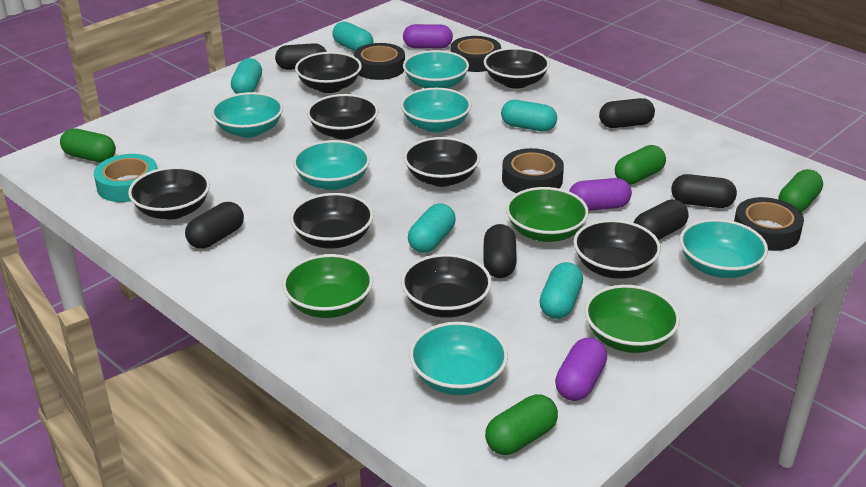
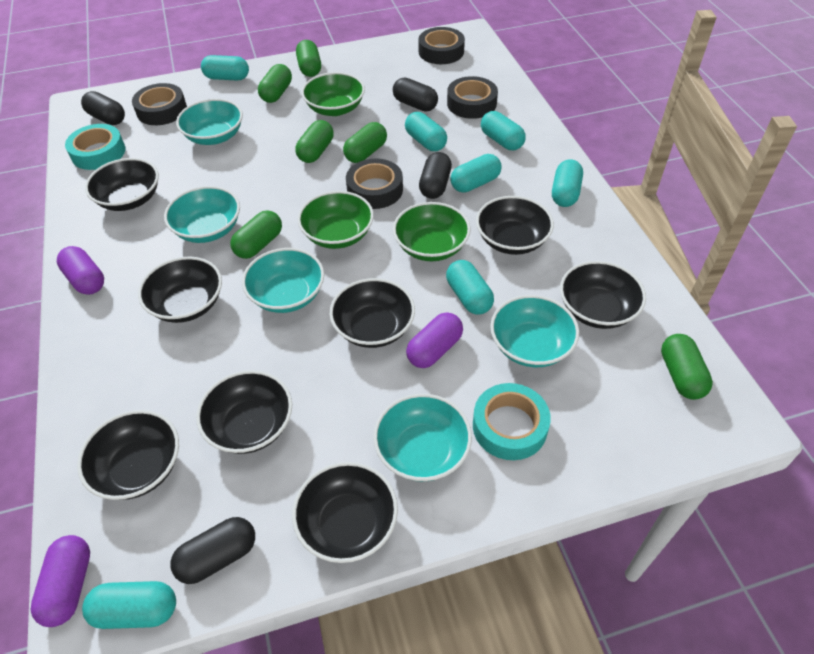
black capsule: [185,202,244,249] [275,43,327,70] [483,224,517,278] [599,98,655,128] [634,199,689,240] [671,174,737,208] = 6 -> [81,91,125,125] [171,517,255,584] [393,78,438,111] [419,152,452,199] = 4
green capsule: [60,129,116,162] [485,394,558,455] [615,145,666,185] [778,169,823,212] = 4 -> [230,210,282,259] [258,64,292,103] [295,120,334,163] [296,40,321,77] [343,122,387,163] [661,334,713,400] = 6
turquoise bowl: [211,92,283,138] [293,140,370,190] [401,88,471,132] [403,50,469,88] [409,322,508,395] [680,219,768,278] = 6 -> [164,186,240,243] [176,99,243,145] [242,248,324,313] [373,394,472,482] [490,295,579,367] = 5
turquoise capsule: [231,58,262,94] [332,22,373,52] [408,203,456,253] [501,100,557,132] [540,262,583,319] = 5 -> [82,581,176,629] [201,55,249,81] [405,112,447,151] [446,260,494,314] [450,154,502,193] [481,111,526,150] [552,159,583,207] = 7
turquoise tape: [94,154,157,202] = 1 -> [65,124,125,170] [473,383,551,460] = 2

